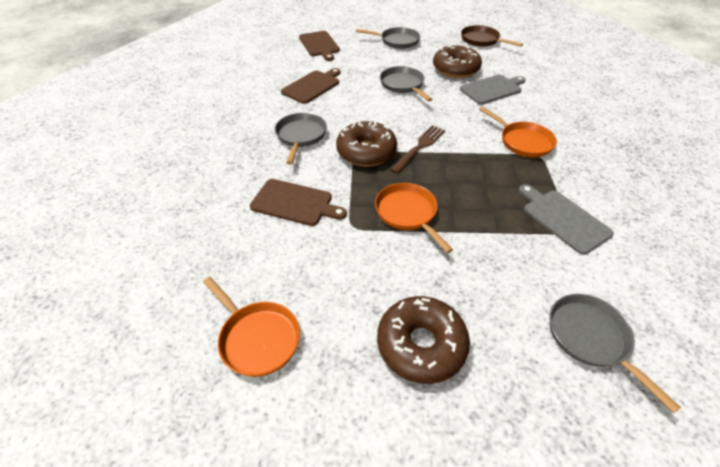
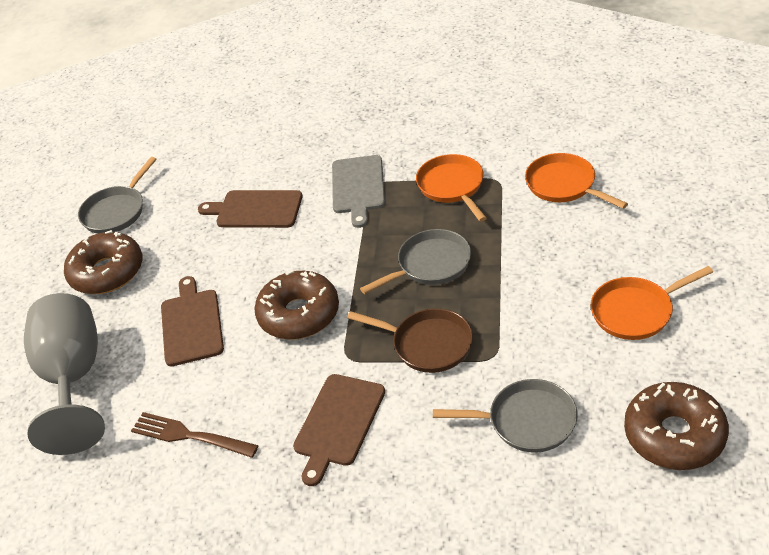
grey cutting board: [460,75,526,105] [519,184,614,255] = 2 -> [332,155,385,228] = 1
grey goblet: none = 0 -> [24,293,105,455] = 1
grey pan: [275,113,327,164] [356,27,420,49] [380,66,432,101] [549,294,681,413] = 4 -> [78,157,157,234] [360,229,471,294] [433,379,578,453] = 3

